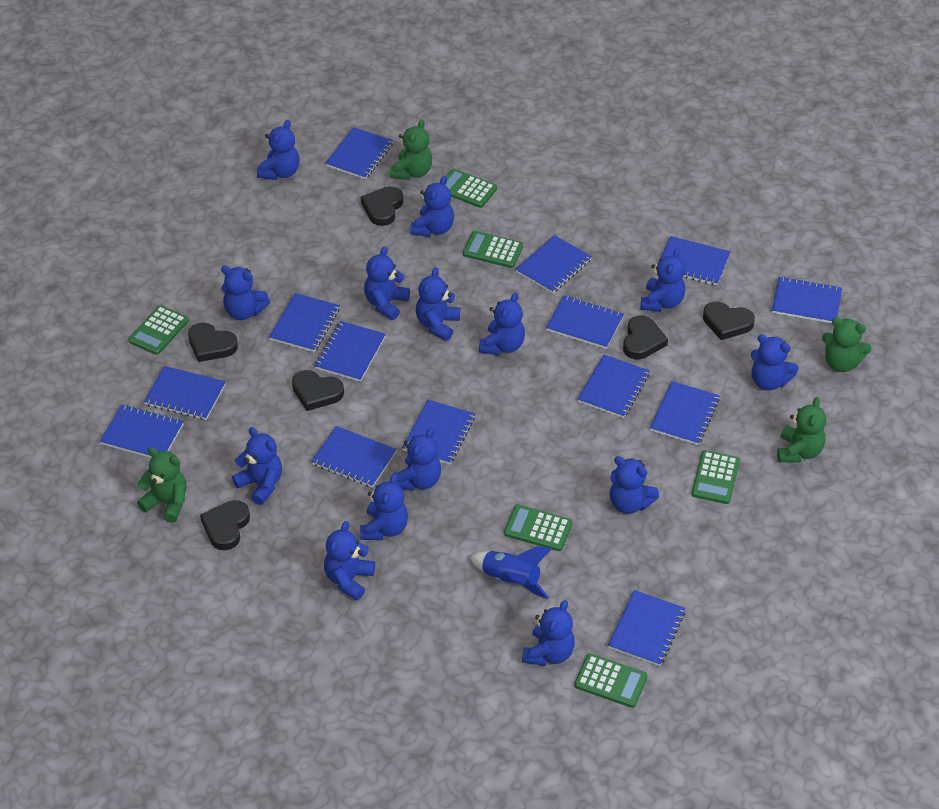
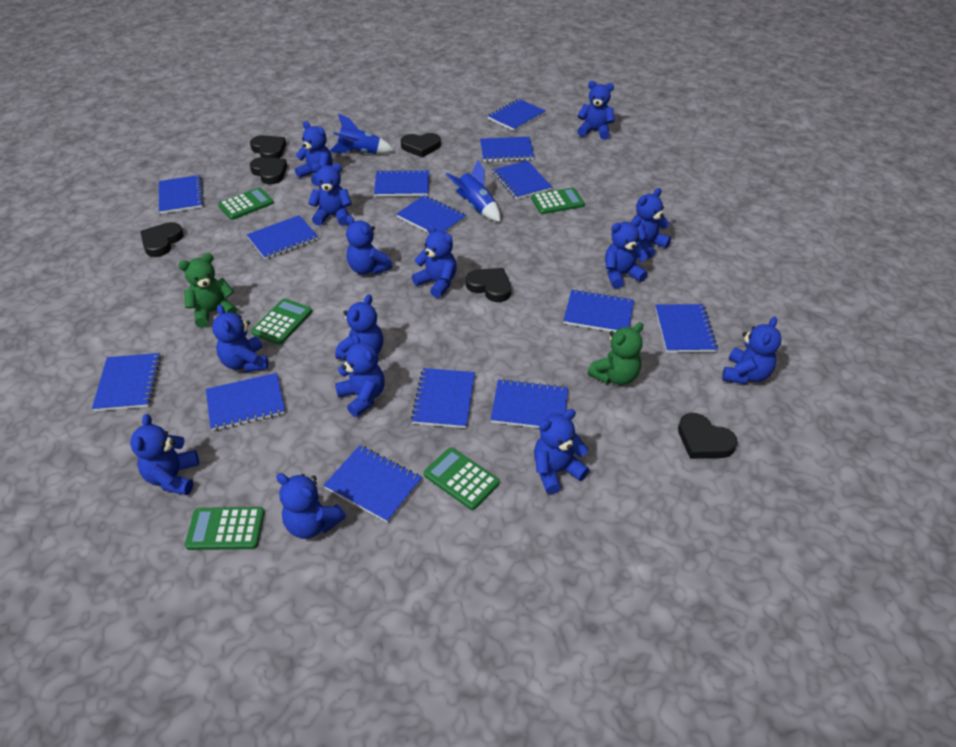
blue rocket: [470,546,552,599] = 1 -> [330,113,394,154] [446,160,500,222] = 2
green calculator: [129,305,189,355] [446,169,497,208] [463,231,523,268] [504,504,572,551] [574,654,648,708] [691,450,740,504] = 6 -> [185,507,264,550] [218,187,274,220] [251,298,312,345] [424,447,500,510] [531,187,585,214] = 5
green teddy bear: [137,447,187,523] [390,119,432,180] [777,397,826,463] [822,317,872,372] = 4 -> [178,253,237,328] [588,322,643,385] = 2

